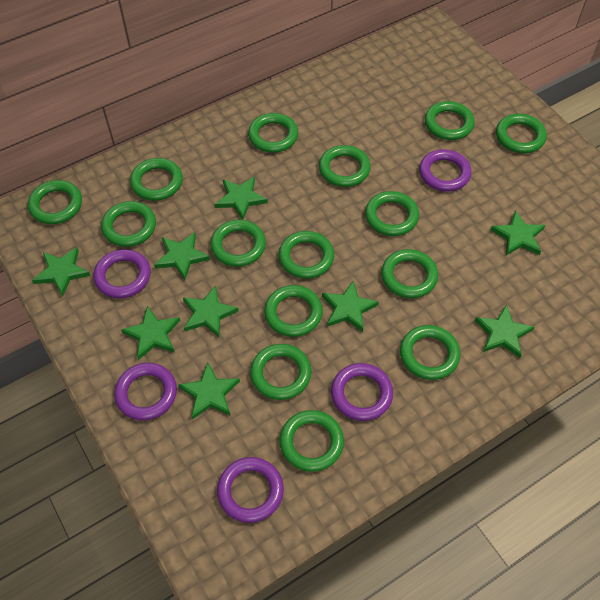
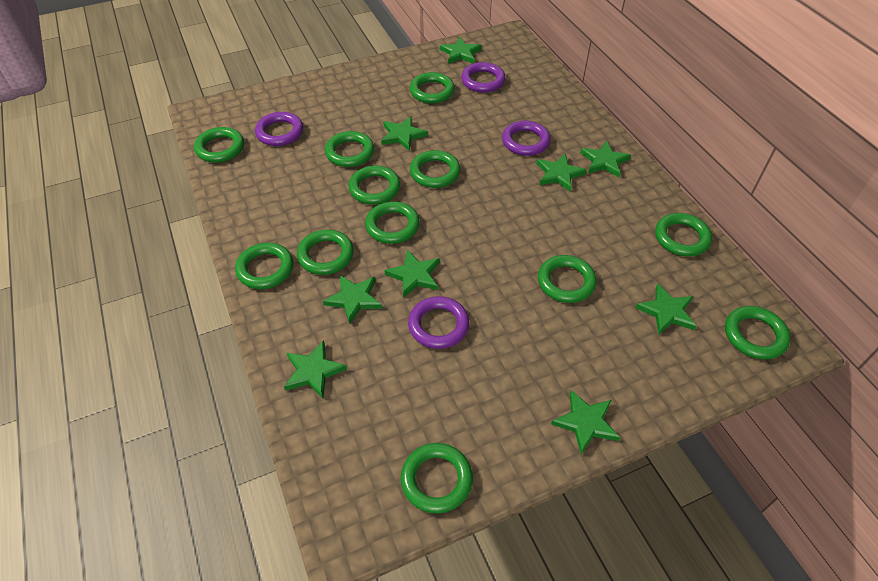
green ring: [28,180,82,224] [101,201,156,247] [130,158,183,201] [211,220,266,267] [248,113,298,153] [250,344,311,400] [264,285,323,337] [279,231,334,279] [280,410,344,472] [319,145,371,187] [365,191,419,236] [381,249,438,298] [400,325,460,380] [425,101,475,140] [496,114,547,153] = 15 -> [194,127,244,163] [235,243,293,289] [297,230,354,275] [325,131,374,167] [348,166,400,204] [365,201,420,244] [401,443,473,514] [410,72,455,103] [410,150,460,188] [538,255,597,303] [655,213,712,257] [725,306,790,360] = 12
purple ring: [93,249,151,298] [114,363,177,420] [217,457,284,523] [331,363,393,421] [419,149,472,192] = 5 -> [255,112,303,146] [408,296,470,349] [461,62,505,93] [502,121,551,156] = 4

